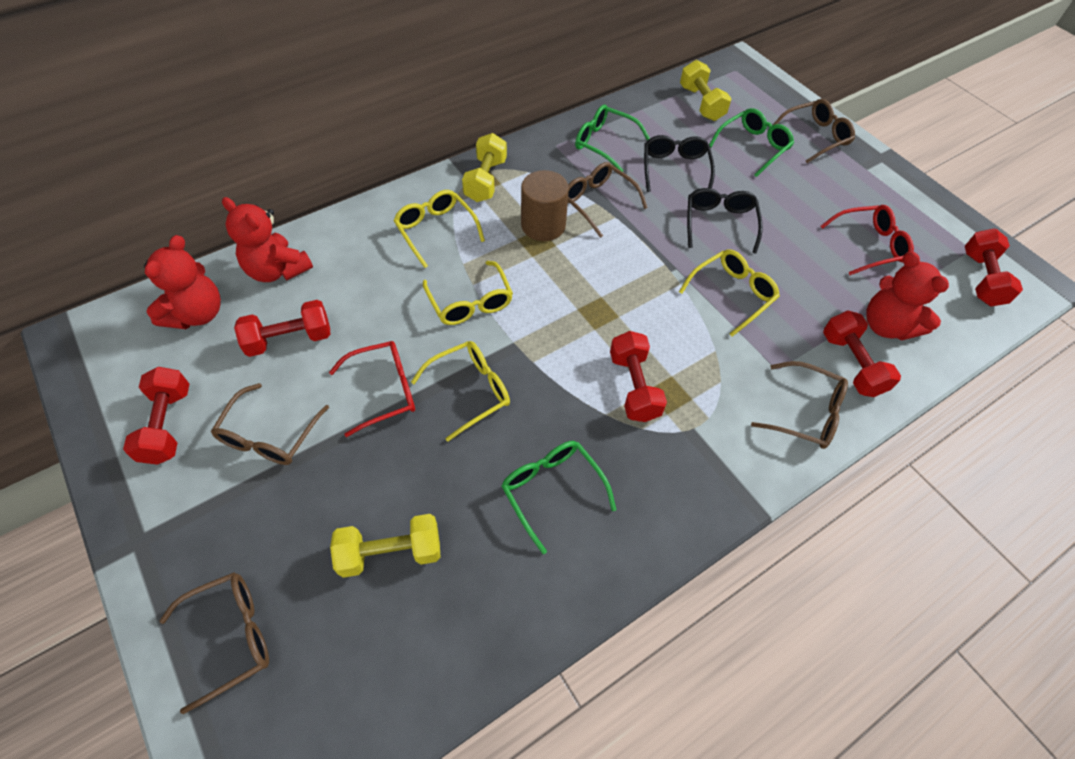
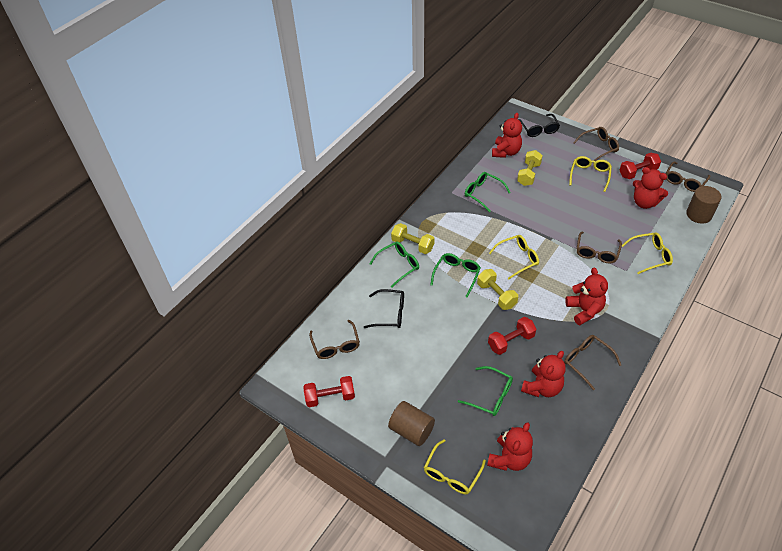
brown cylinder: [521,170,569,241] = 1 -> [388,401,435,446] [686,186,721,224] = 2
green glasses: [502,441,616,554] [575,105,650,172] [709,108,794,177] = 3 -> [370,242,419,287] [430,253,481,297] [458,366,513,416] [465,172,511,212] = 4
red dumbbell: [123,367,189,465] [234,300,330,357] [610,331,667,422] [823,310,901,397] [965,229,1023,306] = 5 -> [303,376,355,407] [488,317,536,355] [619,153,661,179] = 3
red glasses: [329,341,415,437] [821,205,914,275] = 2 -> none = 0
red teddy bear: [144,235,221,329] [222,197,313,282] [866,251,949,340] = 3 -> [487,422,533,471] [492,113,522,158] [521,351,566,397] [565,267,608,325] [633,167,668,209] = 5

